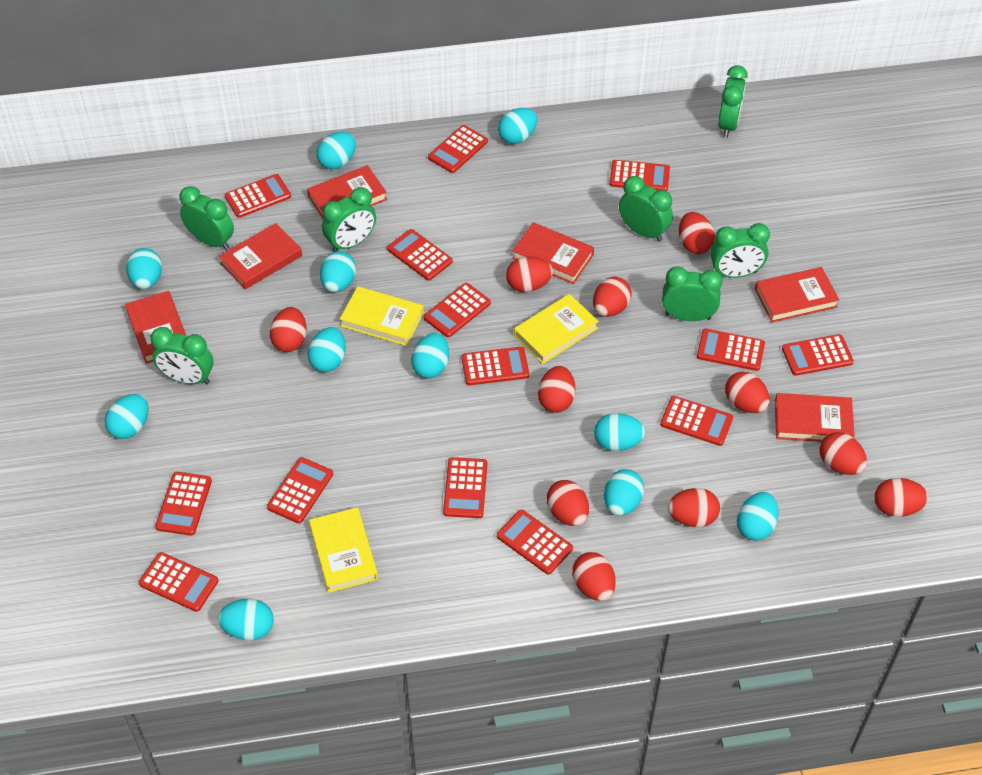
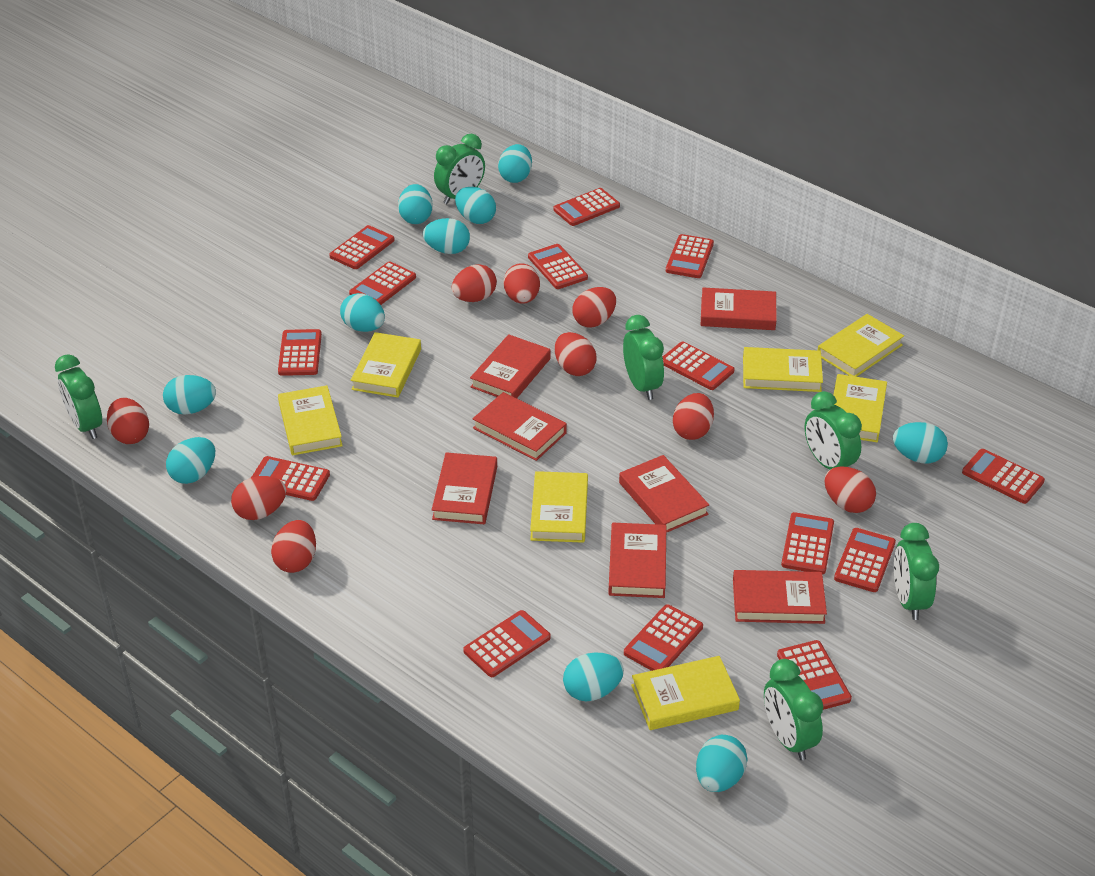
green clock: [151,327,213,384] [179,186,234,250] [322,187,376,252] [619,176,673,242] [662,266,722,321] [710,223,770,278] [718,65,748,138] = 7 -> [55,354,102,439] [434,134,485,204] [623,315,664,400] [764,659,823,760] [805,391,862,470] [894,523,939,620] = 6
red book: [125,291,186,364] [219,223,302,290] [307,165,387,219] [512,222,594,284] [755,267,839,323] [775,393,855,442] = 6 -> [432,452,497,524] [470,334,551,398] [473,392,567,461] [608,523,666,598] [619,455,709,533] [701,288,777,330] [733,570,827,624] = 7
red egg: [270,307,307,352] [506,256,553,292] [538,366,575,413] [547,480,589,526] [572,552,616,601] [593,277,632,317] [668,488,720,527] [679,212,715,254] [725,372,770,413] [819,432,867,475] [874,478,928,517] = 11 -> [107,398,149,444] [231,476,286,520] [271,520,316,573] [452,264,497,302] [504,263,540,304] [555,332,597,376] [572,287,616,328] [673,393,714,440] [824,466,876,513] = 9
turquoise egg: [105,394,149,439] [126,248,162,289] [218,599,274,640] [307,327,346,372] [317,132,356,169] [320,251,356,292] [411,333,449,378] [498,108,537,144] [594,413,645,451] [604,469,644,516] [736,492,778,541] = 11 -> [163,375,216,415] [166,437,215,484] [340,293,385,332] [398,184,433,224] [423,218,470,254] [455,187,496,224] [498,144,532,183] [563,653,624,701] [696,735,748,792] [893,422,948,463] = 10
yellow book: [309,507,378,593] [340,286,424,346] [514,294,599,364] = 3 -> [278,385,343,455] [351,332,421,398] [530,471,588,543] [631,656,740,730] [743,347,823,392] [818,314,904,377] [833,374,887,443] = 7

